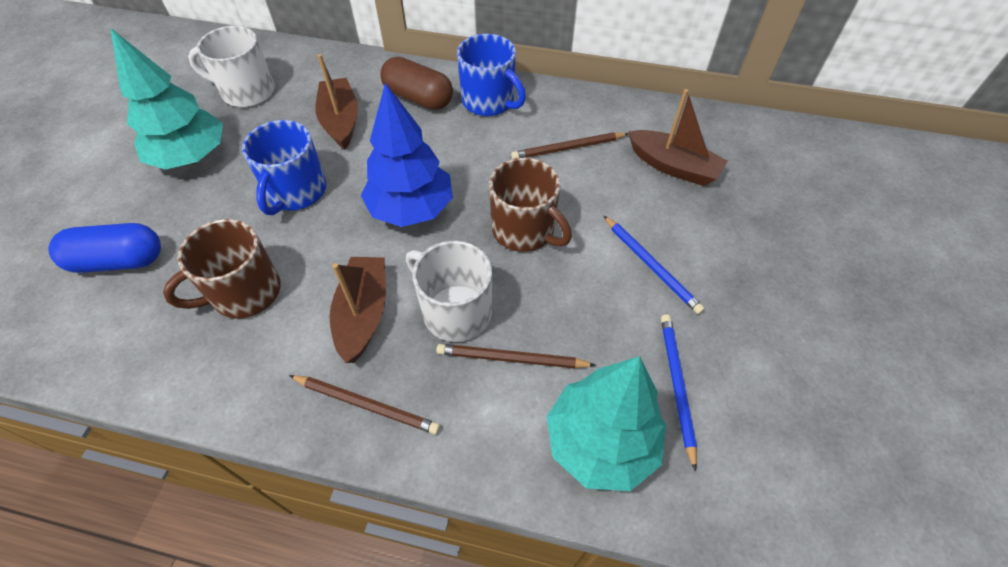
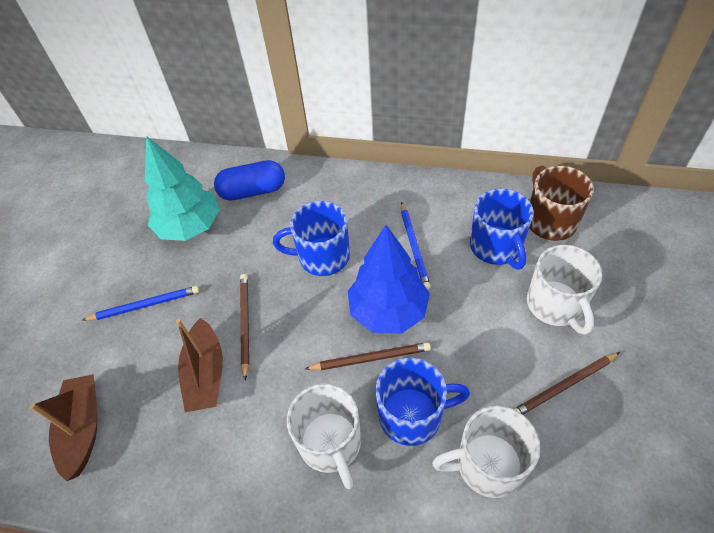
blue mug: [242,120,326,215] [457,34,526,116] = 2 -> [273,201,350,276] [375,358,470,446] [470,189,534,270] = 3
brown boat: [315,54,358,149] [330,257,386,363] [628,89,728,186] = 3 -> [30,374,97,481] [176,318,223,412] = 2
brown capsule: [380,57,453,110] = 1 -> none = 0
brown mug: [163,219,281,318] [489,158,572,252] = 2 -> [530,166,594,241] = 1
turquoise tree: [111,28,223,170] [546,356,666,491] = 2 -> [145,136,220,241] = 1
white mug: [188,26,275,107] [406,241,492,342] = 2 -> [287,384,361,489] [432,406,540,498] [527,245,602,335] = 3

